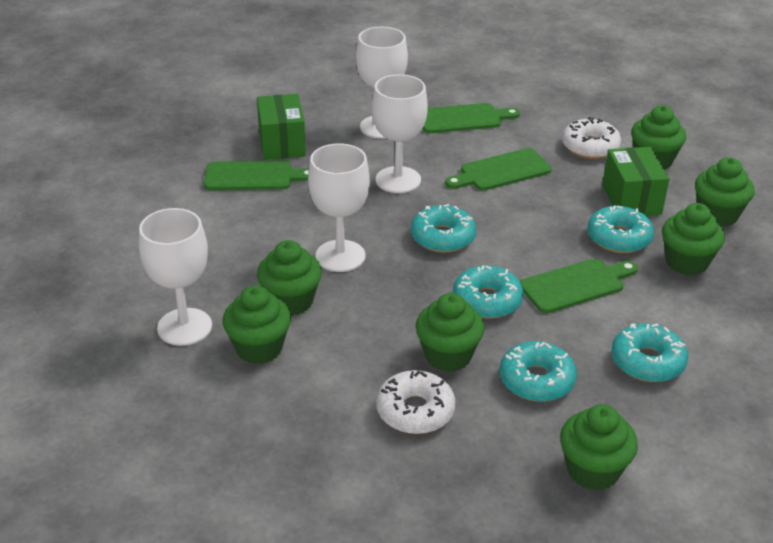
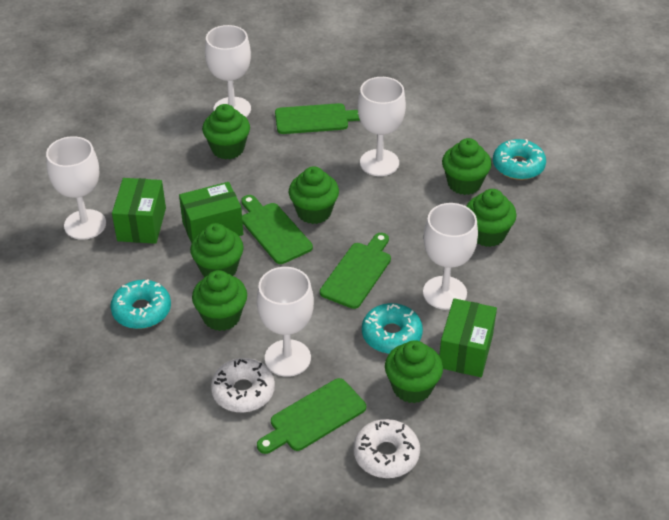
green box: [257,94,306,160] [602,147,669,216] = 2 -> [112,178,166,244] [179,182,243,243] [439,298,497,377] = 3
turquoise donut: [411,204,476,253] [453,265,523,319] [499,341,577,402] [587,205,654,253] [611,323,688,382] = 5 -> [110,279,171,329] [362,303,423,354] [493,139,546,180] = 3
white goblet: [139,208,212,346] [308,143,370,272] [356,27,408,139] [372,74,428,193] = 4 -> [46,136,106,240] [205,25,251,117] [257,267,314,377] [358,77,406,176] [423,203,478,310] = 5

